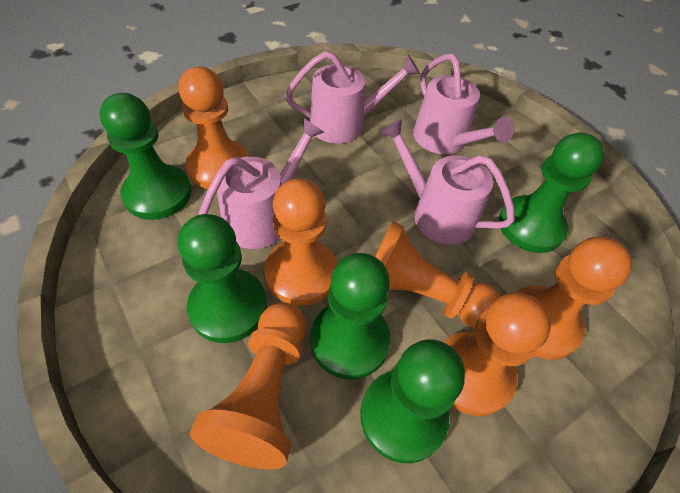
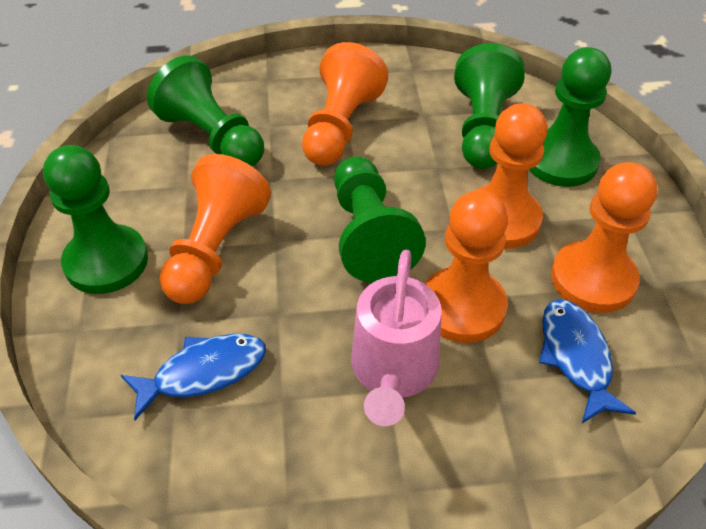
blue fish: none = 0 -> [121,334,266,420] [539,299,636,423] = 2
orange pawn: [178,67,249,189] [190,302,306,470] [264,178,337,306] [374,221,501,328] [444,292,551,416] [517,237,632,360] = 6 -> [159,154,271,304] [302,42,388,166] [424,190,508,343] [476,103,548,249] [551,162,657,313] = 5
pink watering can: [199,118,324,249] [285,51,420,143] [380,118,515,245] [413,54,514,154] = 4 -> [351,249,441,426] = 1

